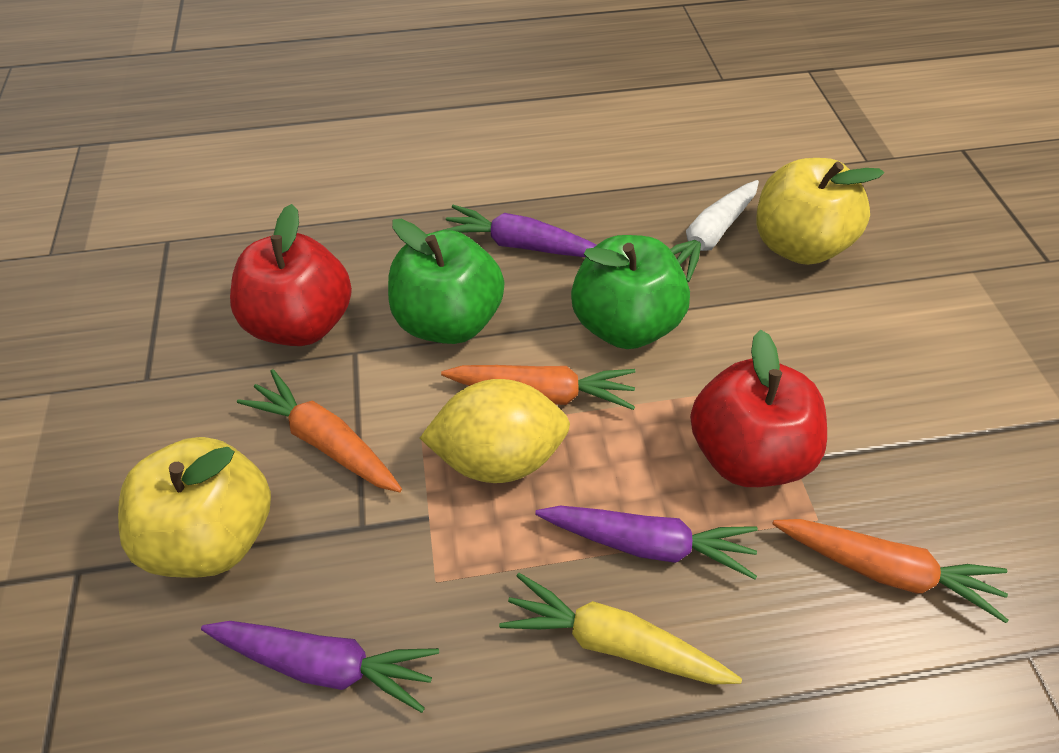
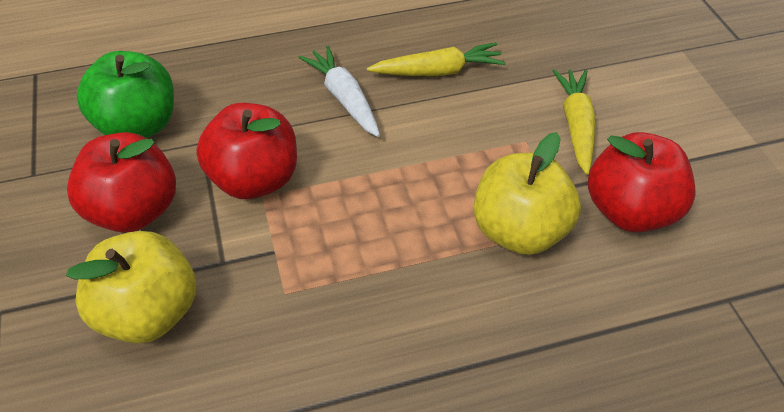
green apple: [388,219,504,344] [571,235,690,349] = 2 -> [77,51,174,138] = 1
orange carrot: [237,369,402,492] [441,365,636,410] [772,519,1008,623] = 3 -> none = 0
purple carrot: [201,621,439,713] [440,205,596,257] [535,505,758,580] = 3 -> none = 0
red apple: [230,204,352,346] [690,330,827,487] = 2 -> [67,132,176,233] [196,103,297,199] [587,132,696,232] = 3
yellow carrot: [499,573,742,685] = 1 -> [367,42,506,76] [552,69,596,175] = 2
yellow lemon: [420,379,570,483] = 1 -> none = 0

